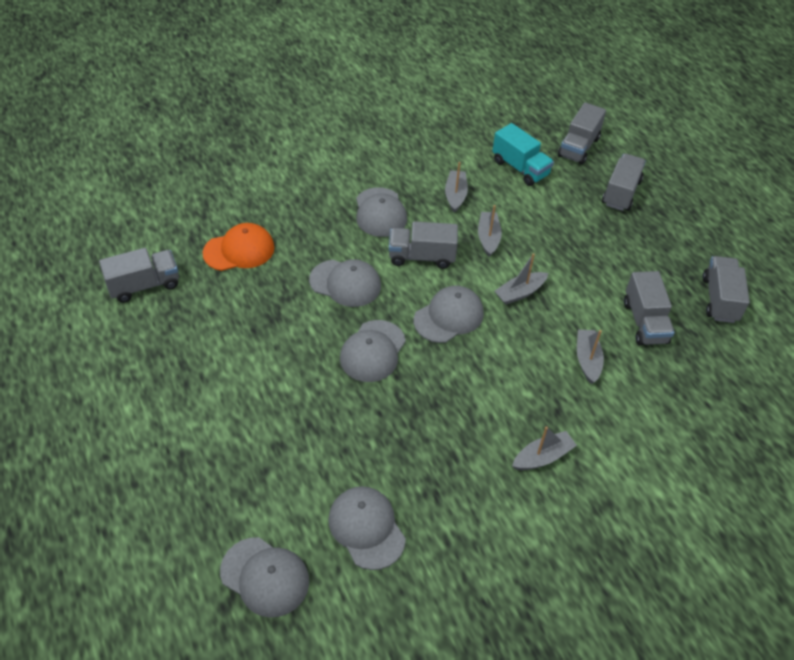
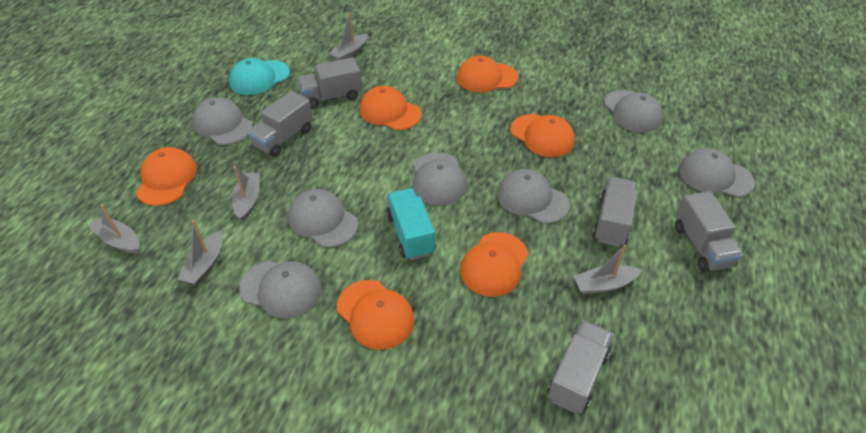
grey cap: [220,537,309,618] [309,259,381,307] [328,486,406,570] [340,320,406,382] [356,187,407,237] [414,286,484,343] = 6 -> [192,97,253,145] [239,261,322,319] [288,189,358,247] [413,153,467,205] [497,169,570,224] [604,90,663,133] [679,148,755,197] = 7
grey truck: [99,248,179,303] [389,221,458,269] [558,102,606,165] [602,153,646,211] [624,271,675,346] [703,256,750,323] = 6 -> [247,91,313,157] [297,57,362,108] [547,320,613,413] [593,177,637,247] [675,191,743,272] = 5
orange cap: [203,223,275,271] = 1 -> [136,147,197,206] [337,280,414,350] [360,86,422,130] [457,56,518,92] [460,232,528,297] [511,114,575,157] = 6
turquoise cap: none = 0 -> [229,58,290,95] = 1

